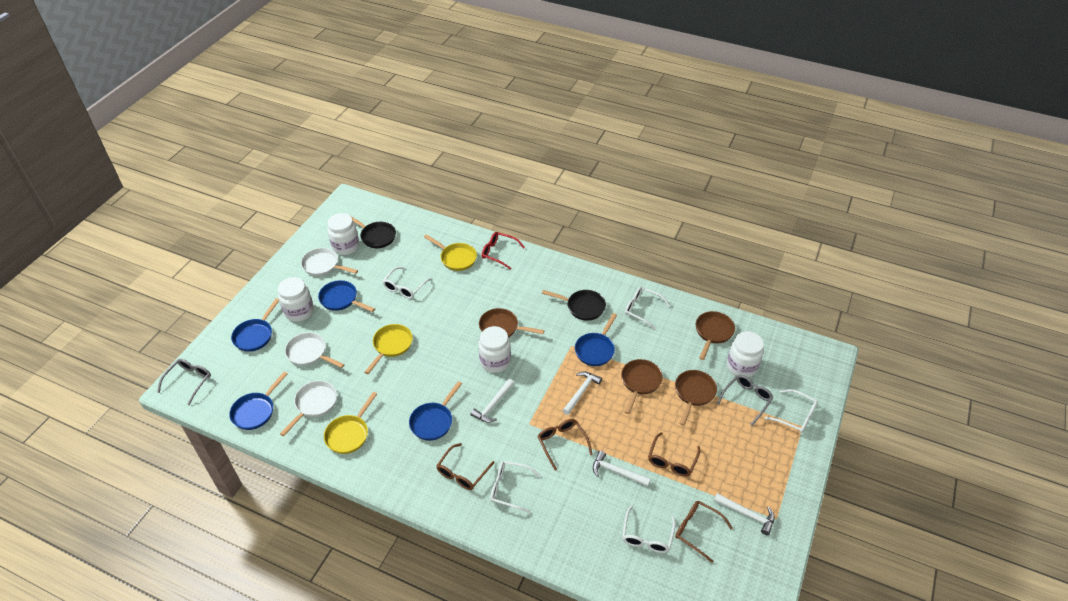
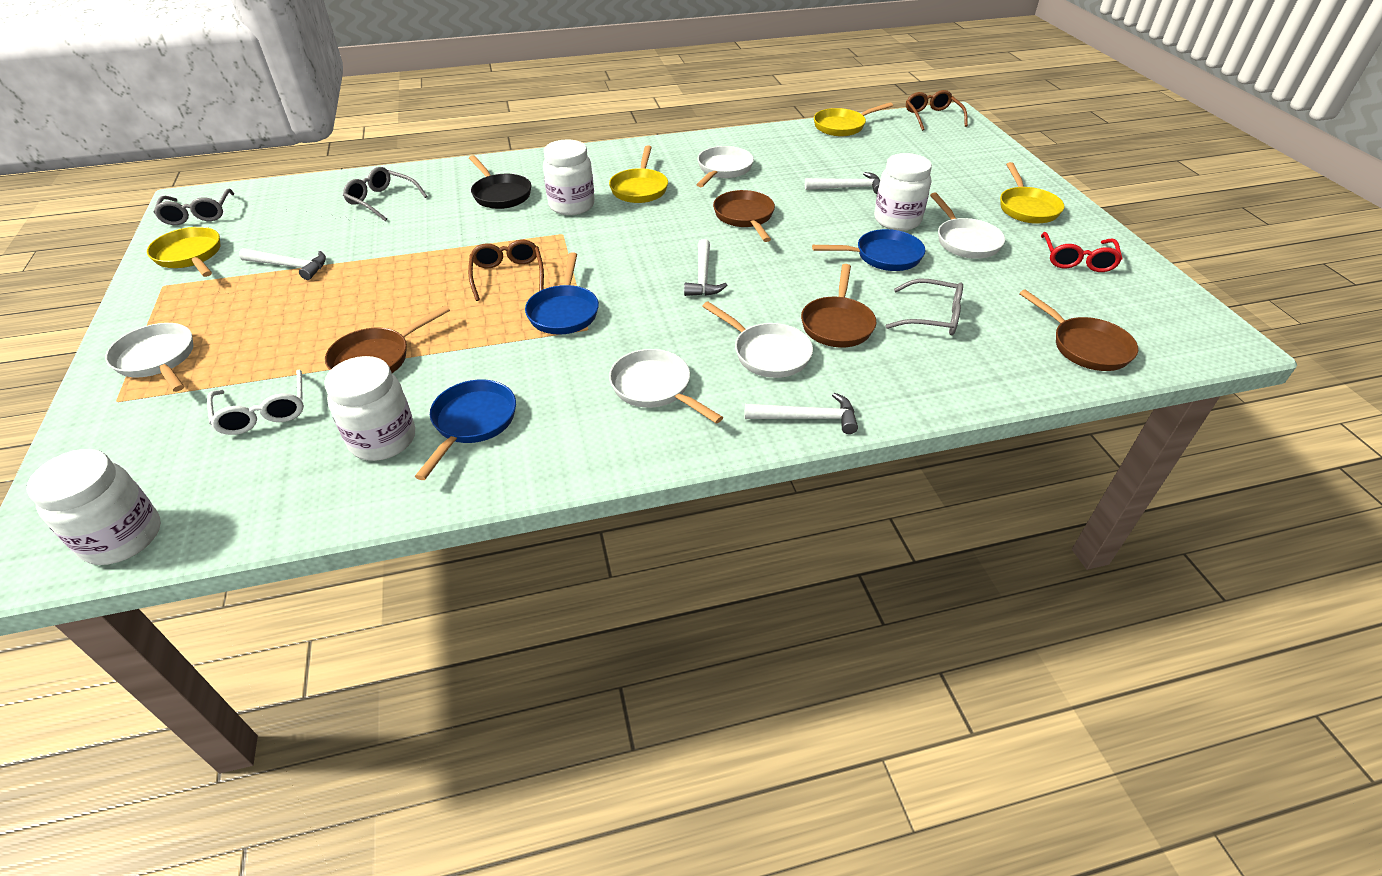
black pan: [351,216,396,248] [542,290,606,321] = 2 -> [469,155,531,209] = 1
blue pan: [229,372,288,430] [231,298,279,352] [318,280,375,312] [409,381,462,441] [575,313,617,366] = 5 -> [415,380,516,480] [525,252,599,335] [812,229,925,271] = 3
brown glasses: [436,443,495,490] [537,419,593,471] [648,432,700,477] [675,501,733,563] = 4 -> [468,240,544,301] [906,90,968,131] = 2
grey glasses: [157,359,211,405] [717,375,773,426] = 2 -> [153,189,235,225] [343,167,428,221] [886,278,963,335] = 3
white glasses: [382,267,431,299] [490,461,541,513] [622,506,676,553] [625,287,670,329] [765,389,818,433] = 5 -> [207,369,304,435] = 1
white pan: [280,381,337,436] [285,332,345,368] [301,248,358,276] = 3 -> [105,323,194,392] [609,349,723,424] [696,146,754,187] [702,302,813,378] [930,193,1005,259] = 5
yellow pan: [324,392,377,454] [365,324,413,374] [424,234,477,271] = 3 -> [147,227,221,277] [609,146,668,203] [814,102,893,136] [1000,162,1065,224] = 4

